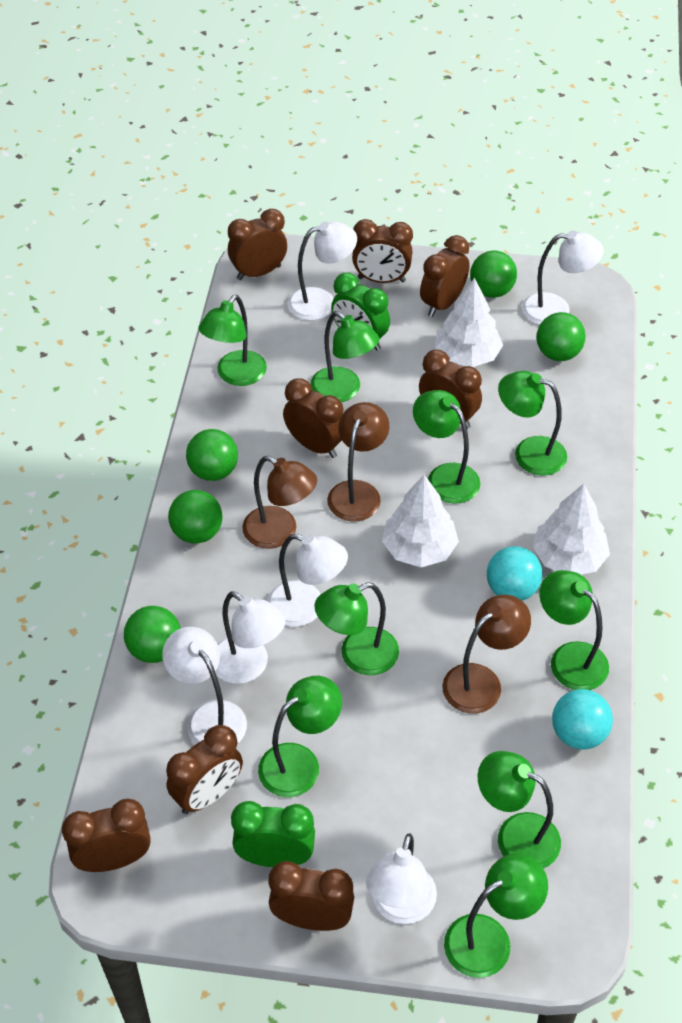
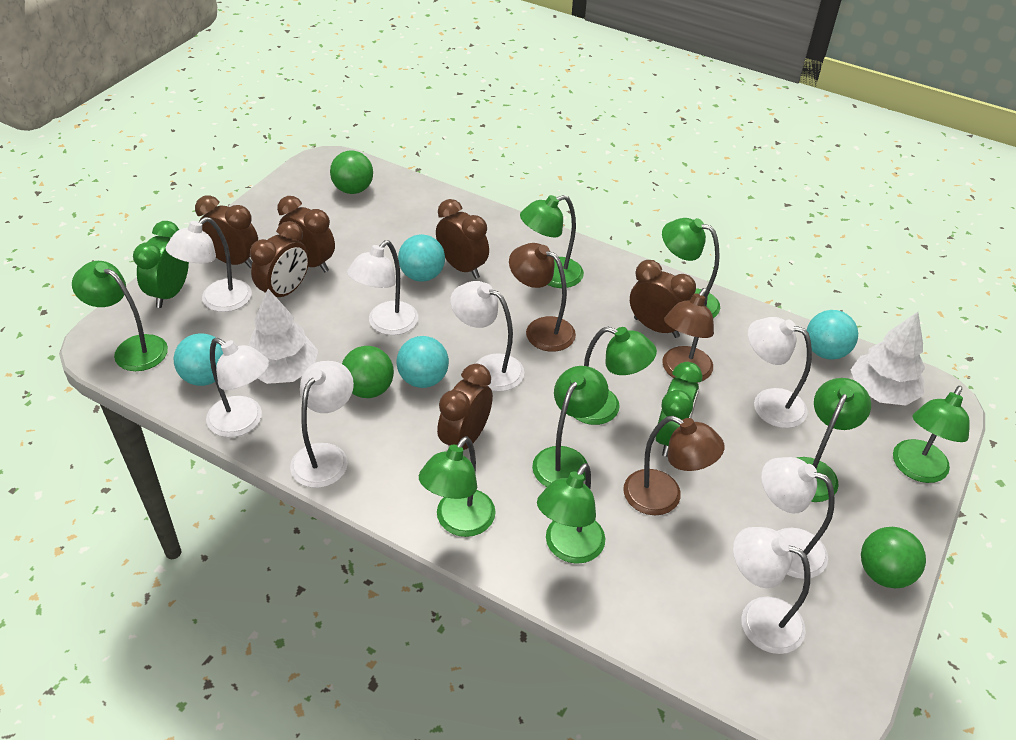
brown clock: [62,799,151,872] [166,725,243,814] [228,209,287,280] [269,861,354,931] [283,378,344,458] [352,219,413,283] [419,350,482,429] [420,235,469,317] = 8 -> [195,195,258,268] [250,221,309,297] [277,196,335,272] [436,199,489,279] [437,364,493,450] [630,260,696,338] = 6
green ball: [124,606,181,663] [168,490,222,544] [186,429,238,481] [470,250,517,298] [537,312,586,361] = 5 -> [330,150,373,194] [342,346,394,398] [861,527,926,588] = 3
turquoise ball: [487,546,543,601] [552,689,613,749] = 2 -> [174,333,223,386] [396,336,449,388] [398,234,445,282] [806,310,858,360] = 4
white lamp: [162,627,247,745] [215,591,286,684] [267,534,348,627] [288,221,357,321] [366,834,437,924] [522,231,604,325] = 6 -> [166,217,252,312] [206,338,269,437] [290,361,354,488] [347,240,418,335] [450,281,524,392] [733,527,811,654] [748,317,812,428] [761,457,835,579] = 8
white tree: [382,475,459,567] [435,278,503,367] [532,484,610,575] = 3 -> [249,289,318,384] [851,312,925,406] = 2

